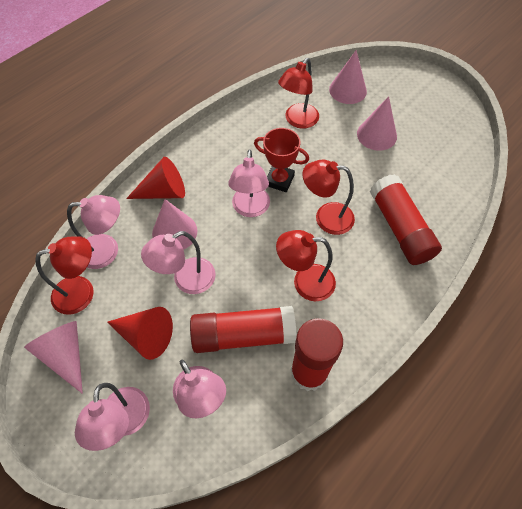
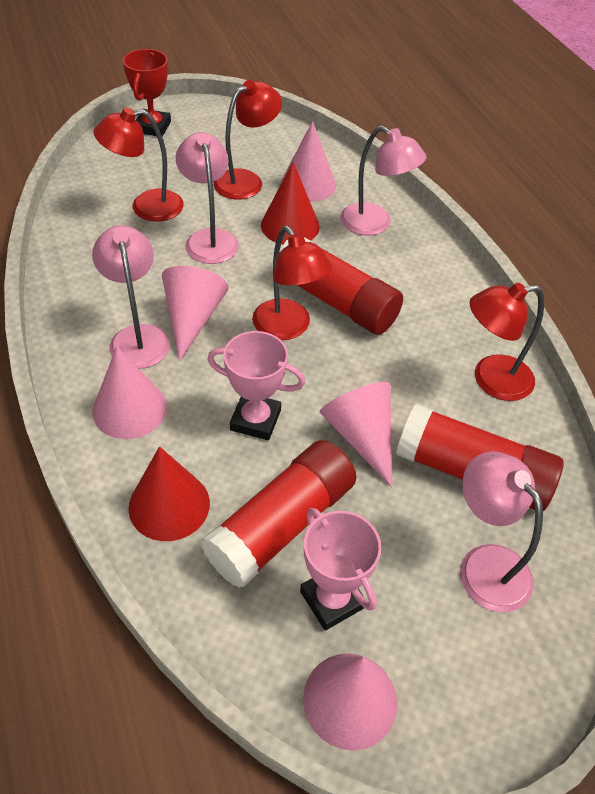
pink cone: [24,321,83,394] [152,199,197,250] [329,50,367,104] [357,96,397,151] = 4 -> [92,346,167,439] [162,266,229,361] [281,121,336,202] [303,653,397,751] [320,382,392,488] = 5
pink lamp: [67,195,120,269] [75,383,150,451] [141,231,216,294] [173,359,226,418] [229,149,270,217] = 5 -> [92,225,170,369] [176,132,239,264] [340,126,426,235] [460,451,543,612] = 4
pink trophy: none = 0 -> [207,331,305,440] [300,508,381,631] = 2

